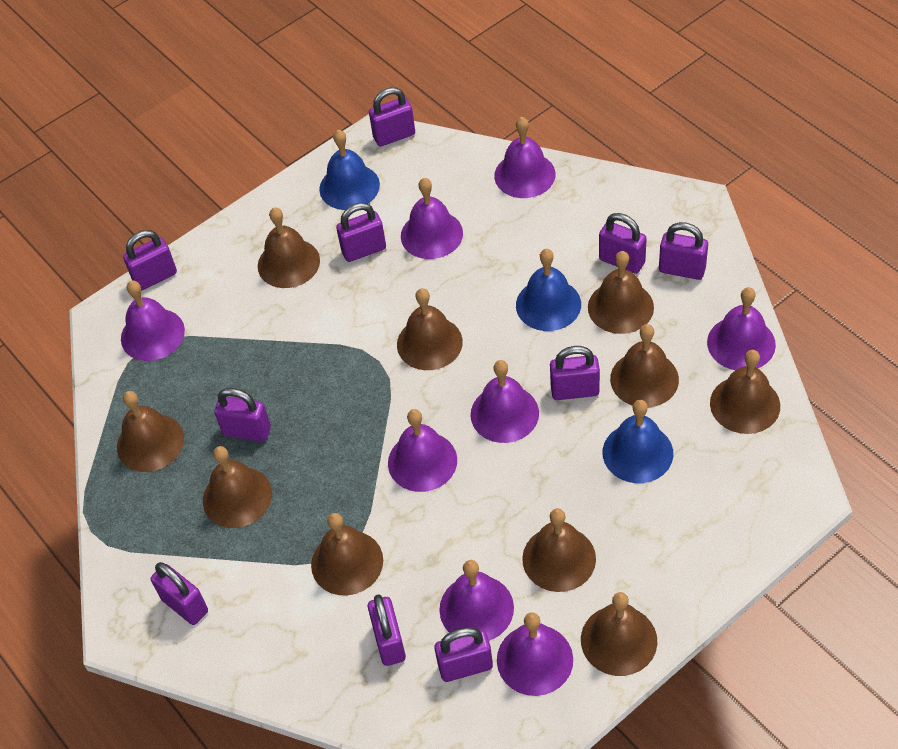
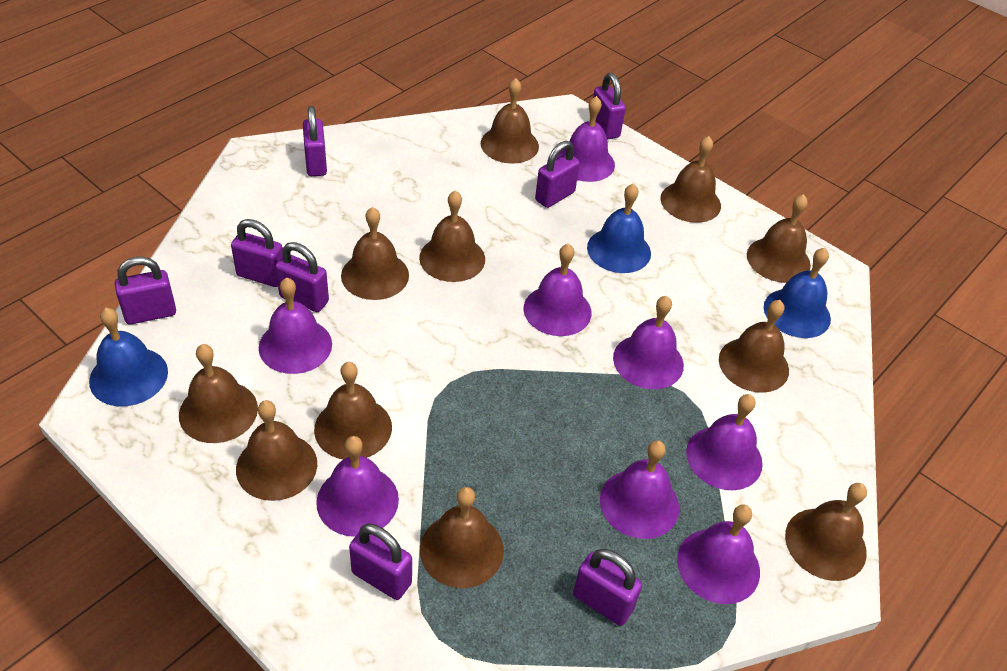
brown bell: [117,391,184,472] [203,446,272,528] [258,207,320,288] [311,513,383,595] [397,288,463,370] [522,508,596,592] [581,592,657,676] [588,251,654,334] [610,324,679,408] [710,350,780,434] = 10 -> [179,344,258,443] [236,400,317,501] [314,362,392,459] [341,207,409,300] [419,190,485,282] [420,487,504,588] [481,78,539,164] [660,136,721,223] [719,300,789,393] [747,194,811,283] [785,483,867,581] = 11
purple padlock: [123,230,177,291] [151,562,208,625] [214,388,271,442] [336,203,386,262] [368,594,406,666] [369,87,415,146] [434,627,493,682] [550,346,600,400] [599,213,647,274] [659,222,708,280] = 10 -> [115,257,176,324] [231,219,283,287] [275,242,329,312] [303,106,327,176] [349,523,412,600] [535,141,580,208] [573,549,642,626] [593,73,626,139] = 8

